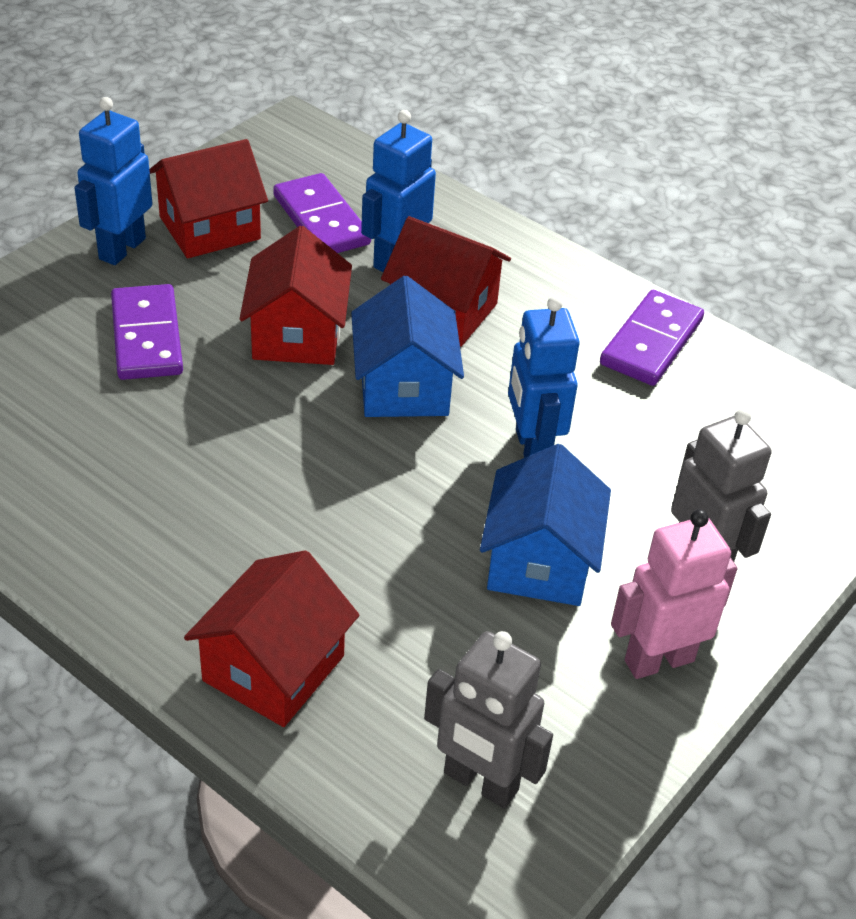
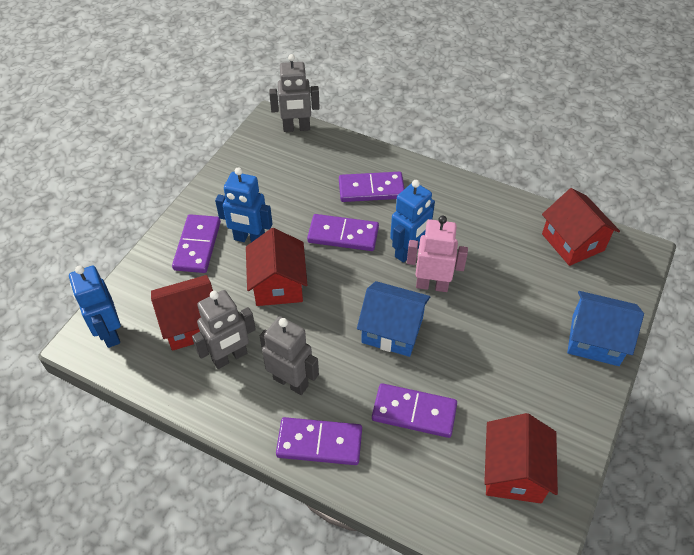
grey robot: [424,631,553,809] [671,409,772,562] = 2 -> [192,290,256,369] [260,316,319,395] [269,54,320,132] = 3
purple domino: [111,284,183,380] [273,173,371,253] [600,290,704,386] = 3 -> [172,214,221,273] [276,417,362,465] [307,214,379,251] [339,172,404,202] [372,383,457,438] = 5

